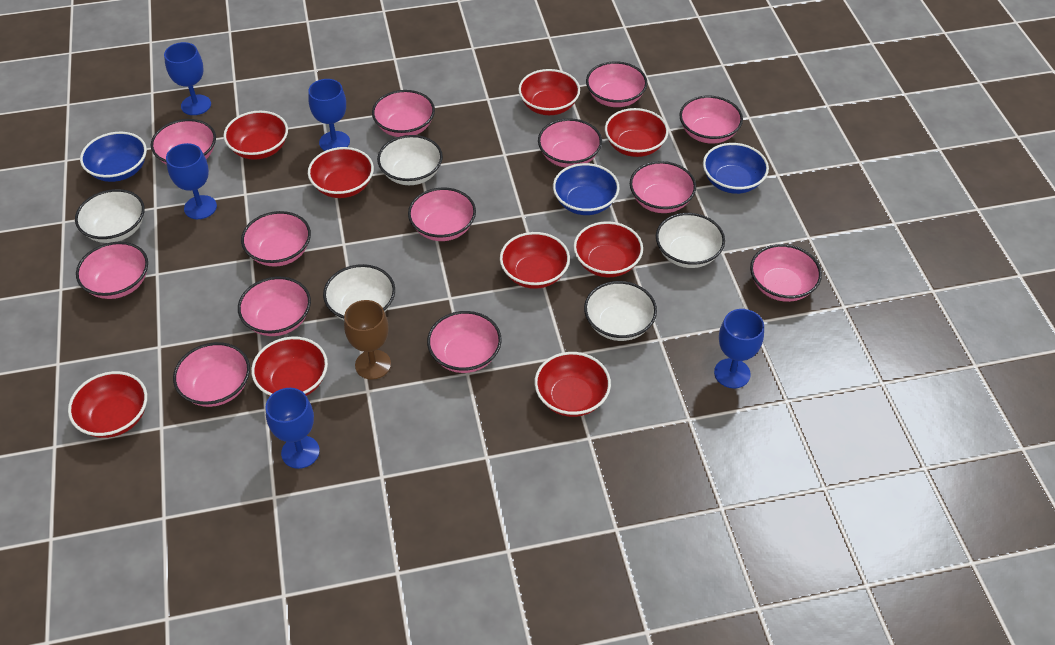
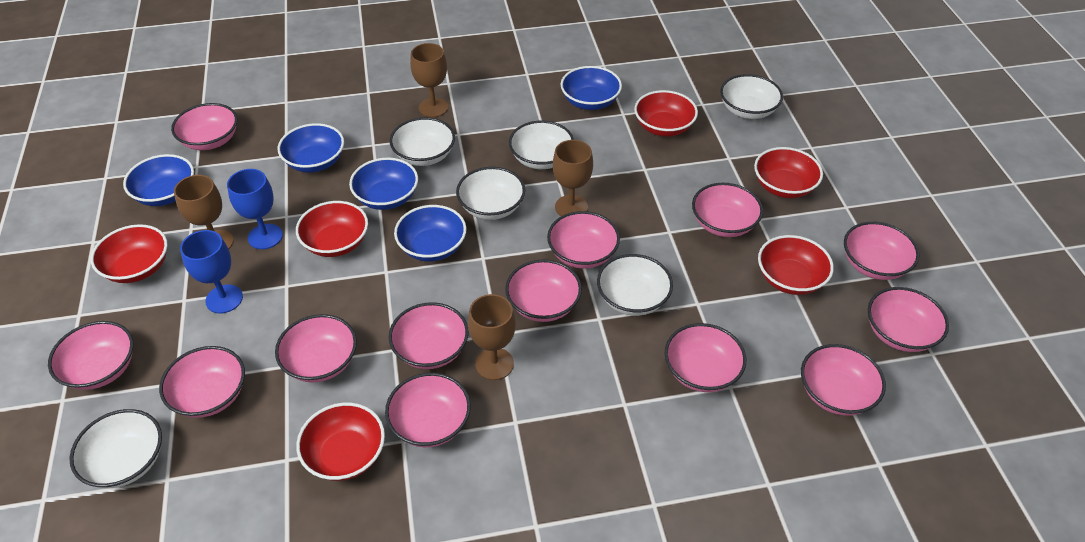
blue bowl: [80,132,147,182] [553,163,619,215] [703,143,769,194] = 3 -> [123,154,194,206] [278,123,344,173] [349,158,418,210] [394,205,467,262] [561,66,622,110] = 5
blue goblet: [164,42,211,115] [166,143,217,219] [266,388,320,469] [308,79,350,151] [714,309,764,388] = 5 -> [180,230,243,313] [227,169,283,249] = 2
brown goblet: [344,300,391,380] = 1 -> [174,175,234,249] [410,43,448,117] [468,294,516,380] [553,140,593,216] = 4
red bowl: [68,371,147,438] [223,111,288,160] [251,337,328,396] [308,147,374,198] [500,232,570,289] [518,69,580,115] [534,352,611,417] [573,221,643,277] [605,108,668,157] = 9 -> [91,224,168,283] [296,201,368,257] [296,403,385,481] [634,90,698,136] [754,147,823,198] [758,235,834,295] = 6
white bowl: [75,189,145,243] [323,264,395,320] [377,135,443,185] [584,281,657,341] [656,213,725,268] = 5 -> [69,409,162,488] [390,117,455,166] [456,167,525,220] [509,120,574,169] [597,254,673,316] [720,74,783,119] = 6

